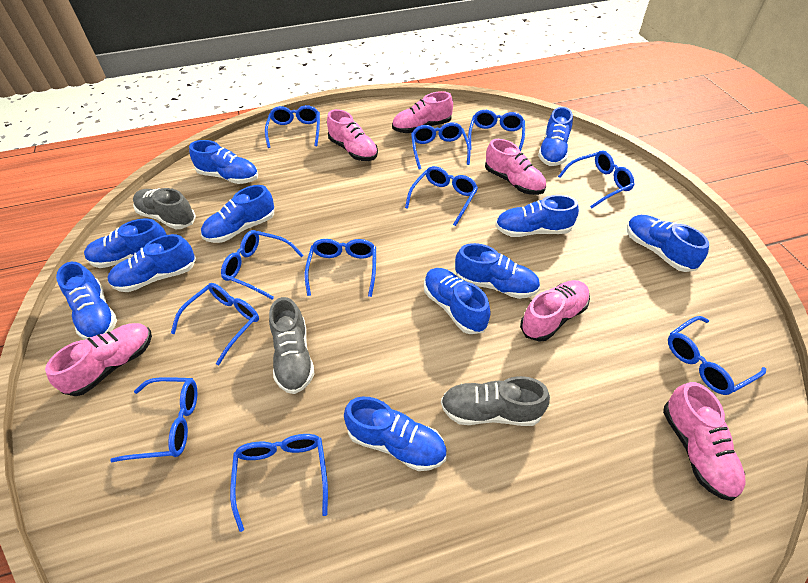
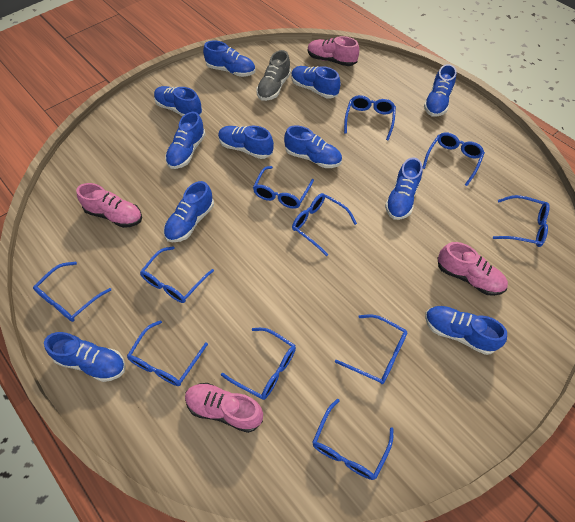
grey shoe: [133,188,196,229] [269,297,315,394] [441,376,550,426] = 3 -> [257,50,291,101] = 1
pink shoe: [45,323,152,396] [327,109,378,161] [392,91,453,133] [485,139,546,195] [520,280,590,342] [663,382,746,501] = 6 -> [76,183,142,228] [185,383,263,433] [308,36,359,66] [437,242,508,296] = 4

